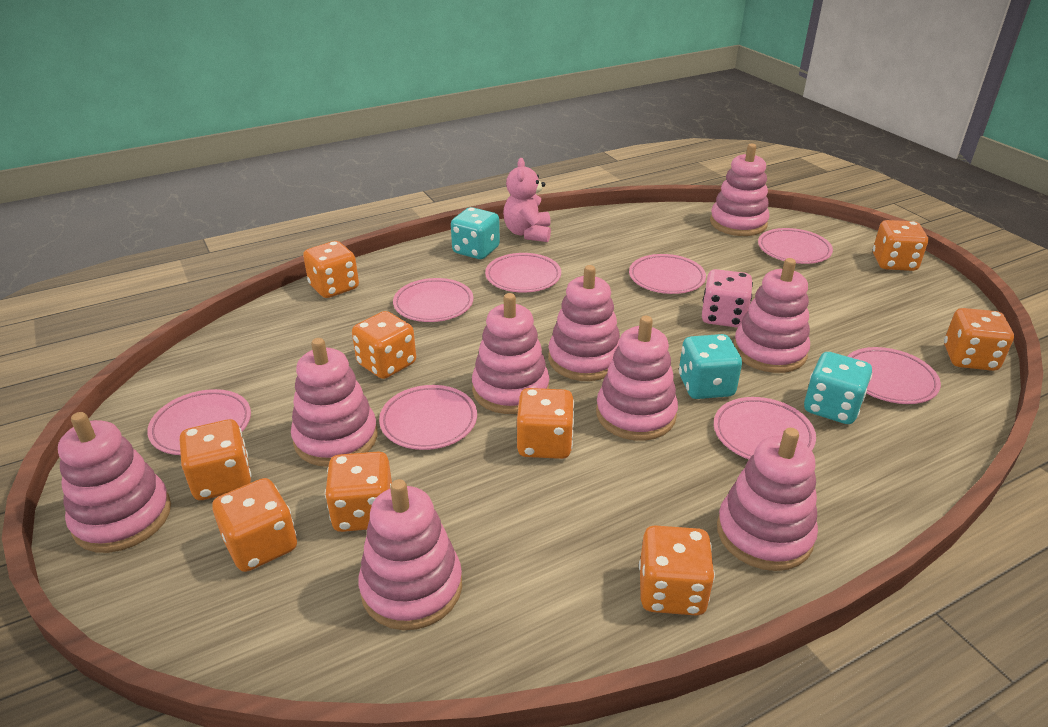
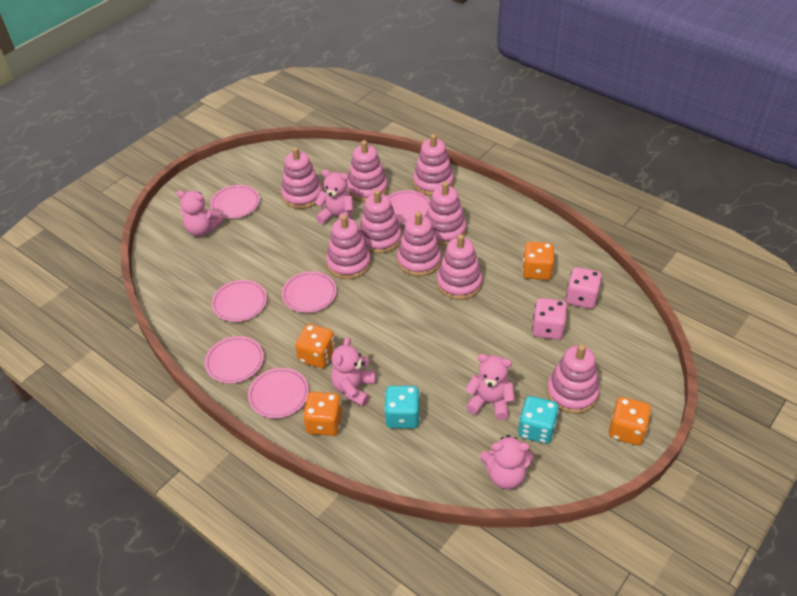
orange dice: [180,419,251,500] [213,478,297,572] [303,241,359,298] [325,451,392,532] [352,311,416,379] [517,388,574,459] [639,525,715,616] [873,220,928,271] [944,308,1014,371] = 9 -> [295,324,336,368] [303,392,342,436] [522,242,555,280] [609,397,651,445] = 4
pink dice: [702,269,753,328] = 1 -> [532,298,567,340] [566,267,602,309] = 2
pink plate: [147,389,251,455] [379,385,477,450] [393,278,473,322] [485,253,561,293] [629,254,706,294] [714,397,816,459] [758,228,833,264] [847,347,941,404] = 8 -> [205,336,264,383] [210,185,260,219] [211,280,267,322] [248,368,309,418] [282,271,337,313] [388,190,430,225] = 6
pink teddy bear: [503,158,551,242] = 1 -> [176,190,223,236] [315,170,353,224] [331,337,376,406] [465,354,515,420] [480,434,534,489] = 5
turquoise dice: [451,207,500,259] [679,334,742,399] [804,352,872,424] = 3 -> [384,386,420,428] [518,396,559,444] = 2

